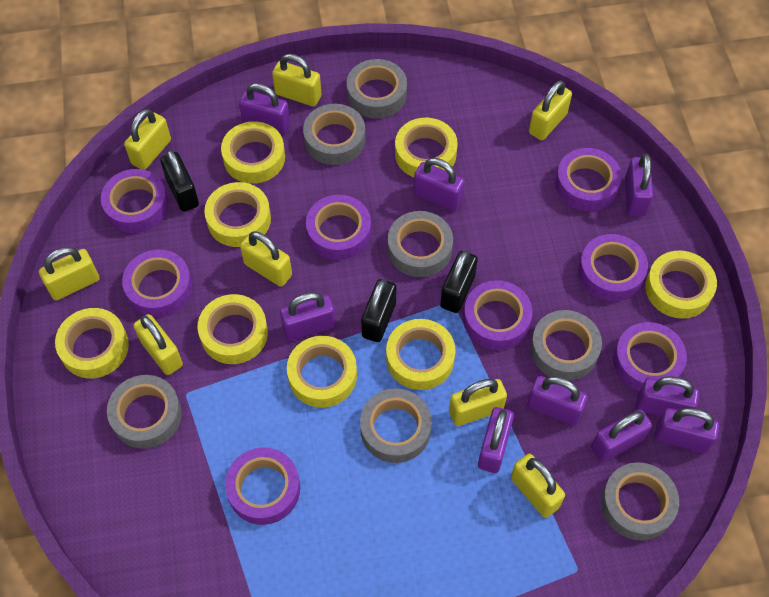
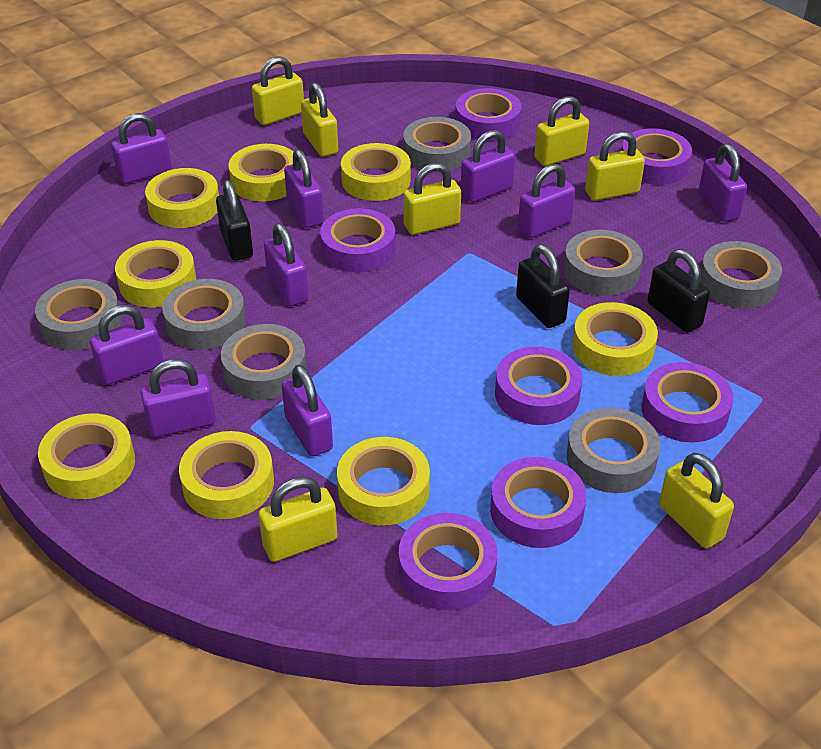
purple tape: [101,169,169,233] [122,249,192,318] [225,448,300,525] [306,195,371,260] [463,280,532,350] [555,148,622,211] [578,234,648,301] [613,322,687,391] = 8 -> [320,208,396,273] [399,513,497,610] [455,88,522,141] [490,457,586,548] [495,347,582,425] [622,128,692,185] [642,362,733,442] = 7
yellow padlock: [39,247,99,300] [124,109,171,170] [133,314,183,375] [240,231,292,287] [272,54,321,107] [449,379,507,426] [511,454,565,518] [529,80,572,140] = 8 -> [252,56,304,125] [258,477,338,562] [301,82,338,157] [403,163,461,235] [535,96,589,166] [585,131,645,201] [659,453,734,548] = 7

